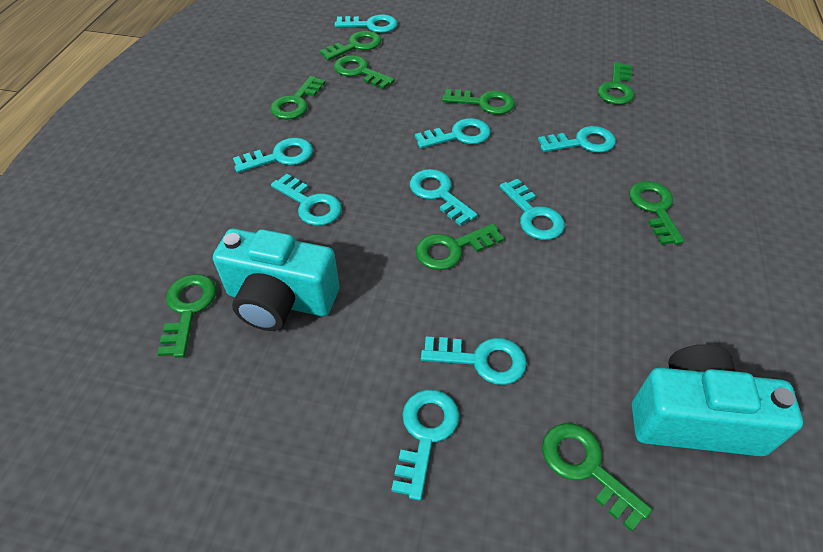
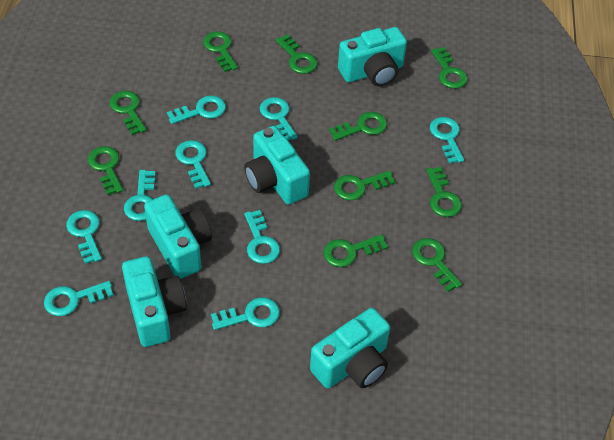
green key: [157,274,217,358] [270,76,325,120] [319,31,381,61] [334,55,395,89] [416,224,504,270] [442,89,515,114] [542,423,652,532] [597,62,634,105] [629,181,684,245] = 9 -> [88,146,123,195] [110,91,146,135] [203,31,238,72] [276,34,317,74] [323,234,388,267] [329,112,387,141] [334,170,395,200] [412,238,462,292] [426,167,462,217] [431,47,468,89] = 10
turquoise camera: [213,228,339,331] [632,344,803,456] = 2 -> [122,256,187,347] [144,194,212,279] [244,126,310,205] [310,308,390,388] [338,27,407,86] = 5

